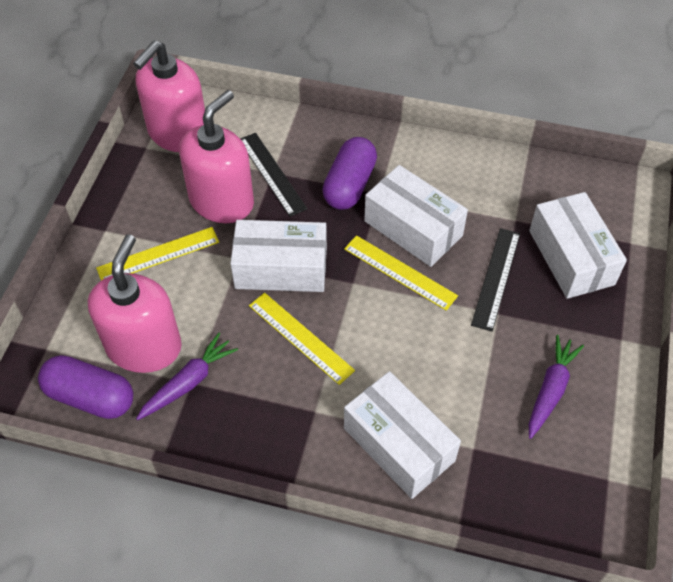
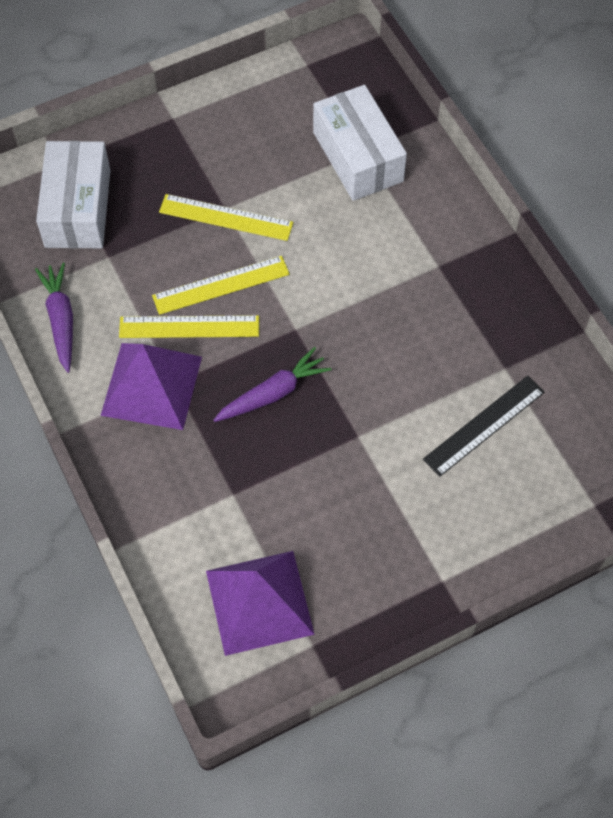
black ruler: [240,133,308,217] [471,228,520,331] = 2 -> [423,376,545,477] = 1
pink soap dispenser: [88,234,182,373] [133,40,205,152] [179,90,254,223] = 3 -> none = 0
purple capsule: [38,355,133,419] [322,137,377,210] = 2 -> none = 0
purple pyramid: none = 0 -> [101,343,202,430] [206,551,315,656] = 2
white box: [230,220,327,292] [344,371,461,499] [364,165,468,267] [529,192,627,299] = 4 -> [36,141,110,249] [313,85,407,201] = 2

